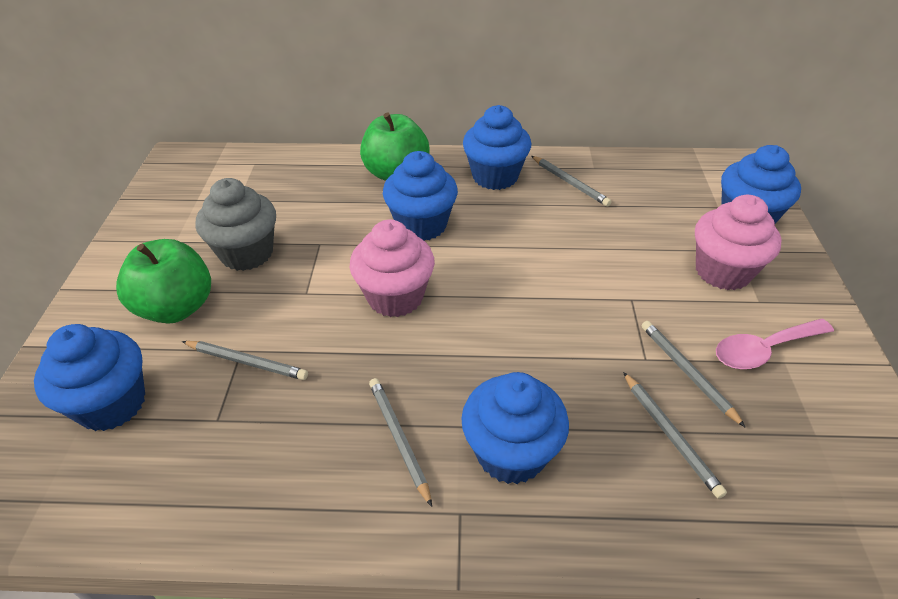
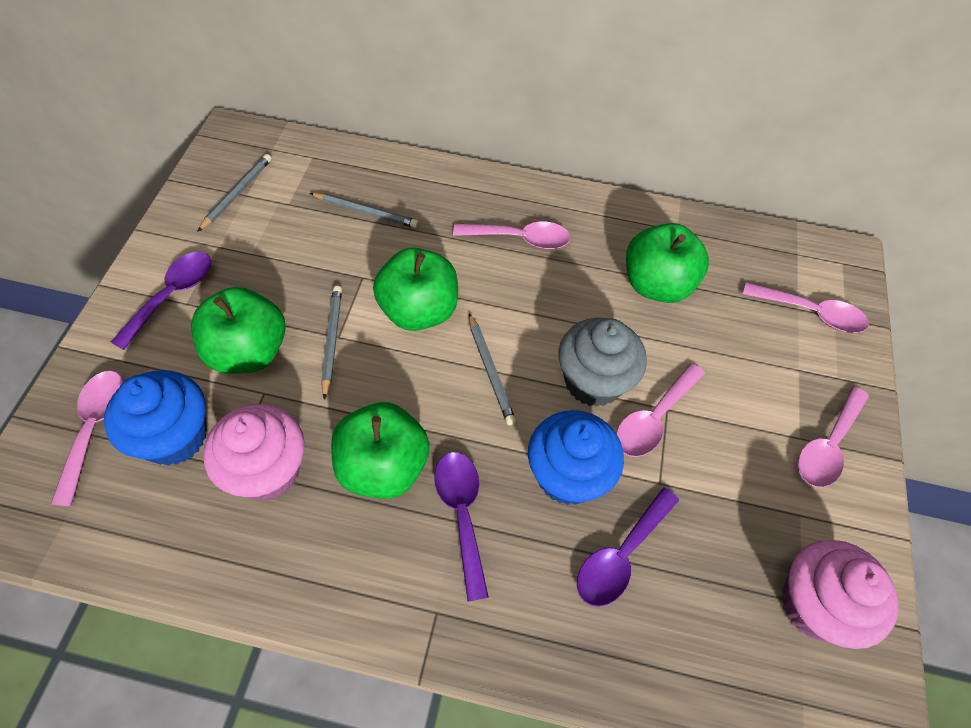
blue cupcake: [34,324,145,431] [383,151,458,241] [461,372,569,484] [463,105,531,190] [721,145,801,224] = 5 -> [104,370,207,466] [528,410,624,505] = 2
green apple: [116,239,211,324] [360,112,430,181] = 2 -> [191,287,285,374] [331,402,430,499] [373,247,458,331] [626,223,709,303] = 4
grey pencil: [182,341,308,380] [369,378,432,507] [532,156,612,207] [623,372,727,499] [642,321,746,428] = 5 -> [197,154,272,232] [310,193,419,228] [321,286,342,400] [469,313,516,425] = 4
pink spoon: [716,319,834,369] = 1 -> [51,371,124,506] [453,221,571,249] [616,363,705,457] [743,283,869,333] [798,386,869,488] = 5
purple spoon: none = 0 -> [111,252,211,350] [434,452,489,601] [577,487,679,607] = 3

